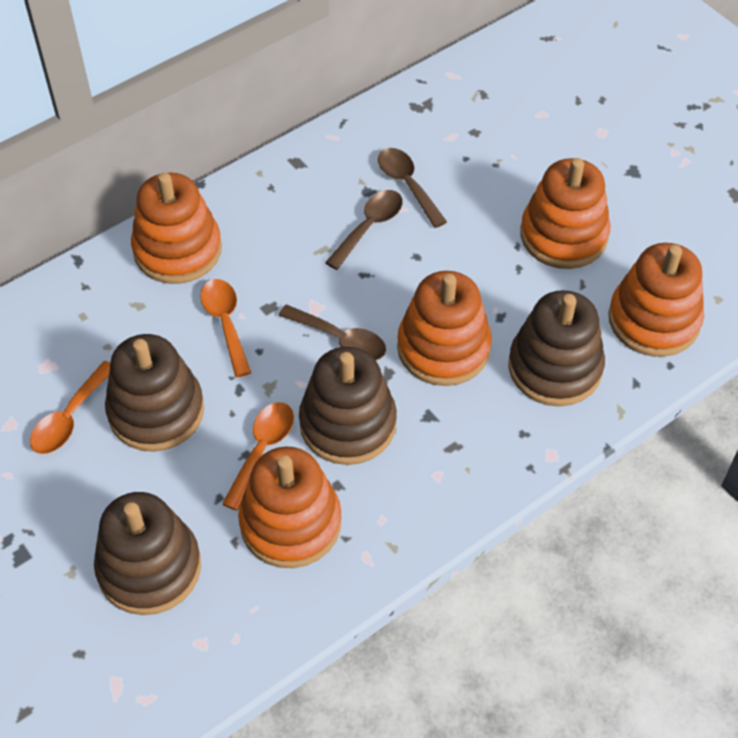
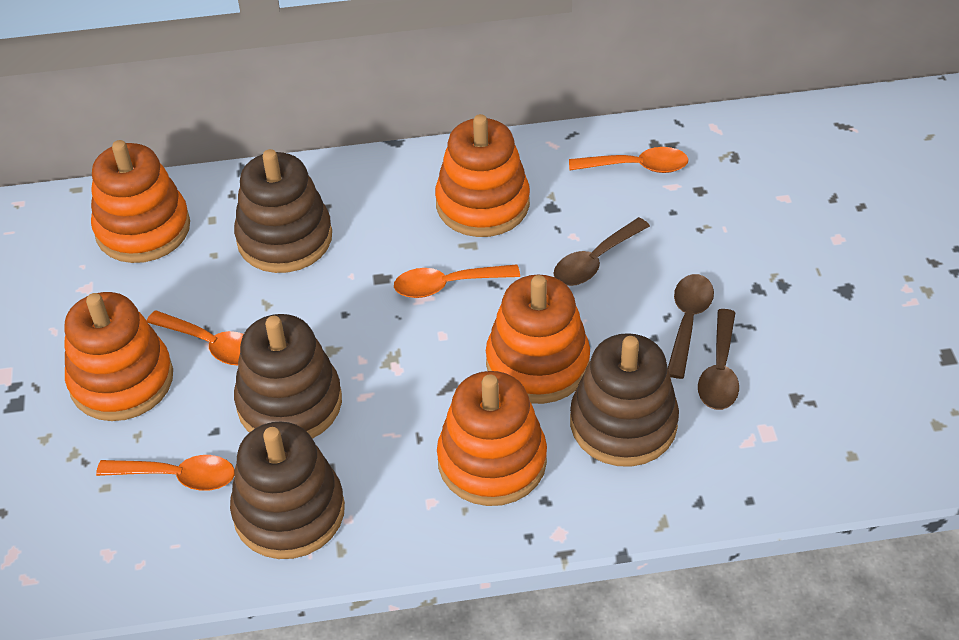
orange spoon: [30,361,110,454] [200,279,251,377] [222,402,294,510] = 3 -> [96,455,235,491] [146,310,244,366] [394,264,520,298] [569,147,689,173] = 4

